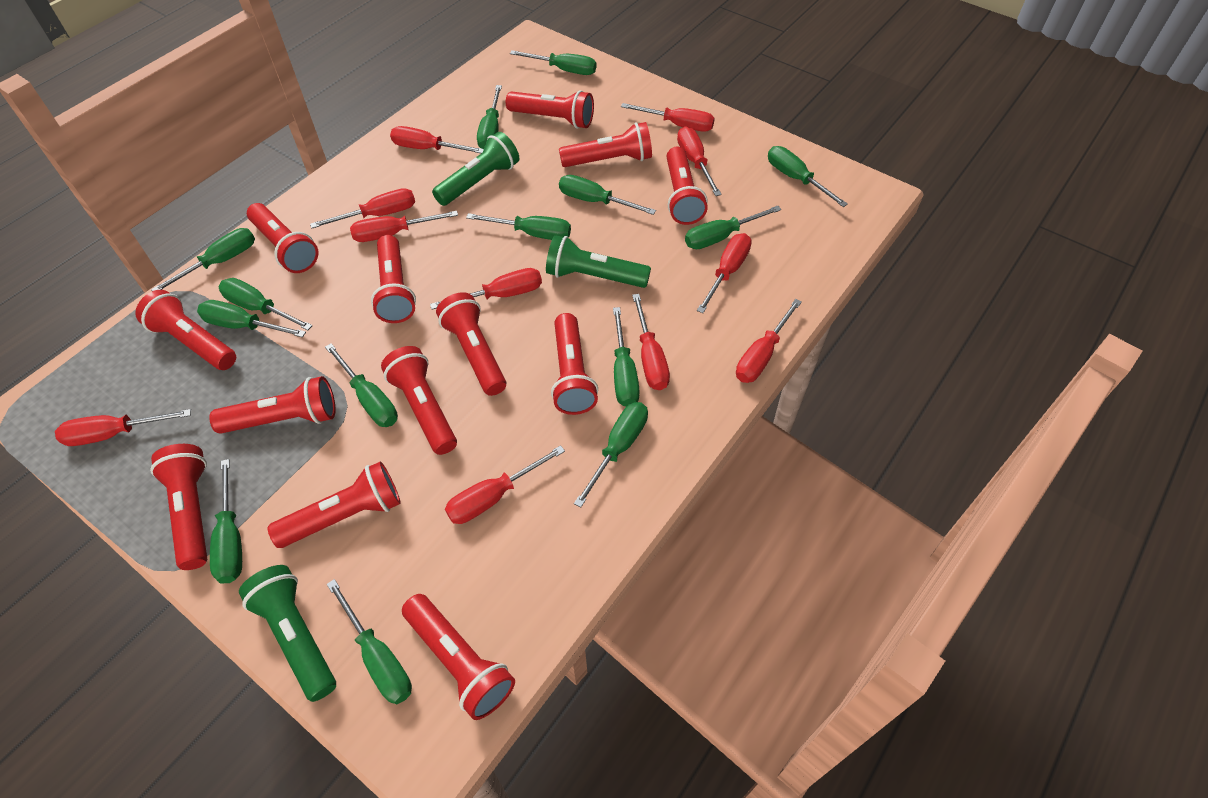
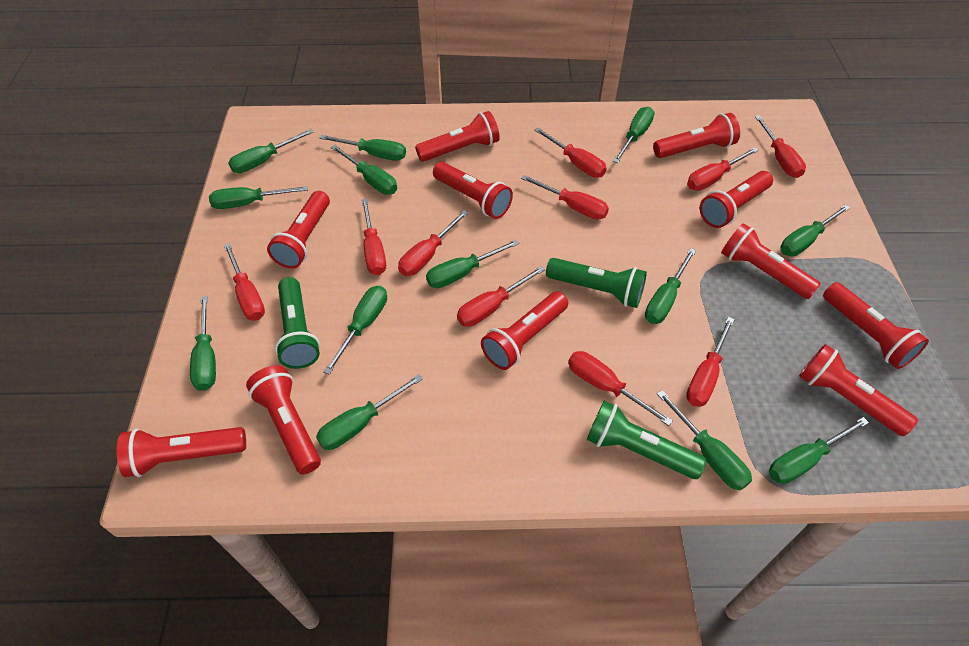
green screwdriver: [151,228,255,291] [197,300,306,338] [210,459,242,583] [219,278,313,330] [325,343,398,427] [327,579,412,704] [466,213,571,240] [477,85,502,149] [510,50,596,75] [559,175,656,215] [574,402,648,508] [613,307,640,406] [685,206,782,249] [768,146,848,207] = 14 -> [190,296,216,391] [209,186,308,209] [228,129,313,173] [316,374,423,450] [320,135,406,161] [323,286,387,375] [331,145,397,195] [426,239,520,288] [613,107,655,163] [645,248,696,324] [657,390,752,490] [769,417,869,484] [780,204,850,256] = 13
red flashlight: [135,290,236,370] [150,444,207,570] [209,376,336,434] [247,203,318,273] [267,461,401,548] [371,235,416,323] [381,346,457,455] [402,594,515,720] [436,292,506,396] [506,90,594,129] [551,313,598,415] [559,122,652,167] [667,147,708,225] = 13 -> [117,427,246,477] [246,365,321,475] [267,191,330,269] [415,111,500,162] [433,162,513,219] [481,291,568,370] [653,113,740,158] [700,171,773,228] [721,223,821,299] [799,344,918,436] [823,282,929,369] = 11
red screwdriver: [55,409,191,446] [310,188,415,228] [350,211,458,242] [390,126,484,153] [430,268,542,310] [445,445,565,524] [621,103,715,132] [632,294,670,390] [677,127,722,196] [697,233,752,313] [736,299,802,383] = 11 -> [224,243,265,321] [361,199,386,275] [398,210,469,276] [457,266,545,327] [521,175,609,220] [535,128,607,178] [568,351,673,426] [686,317,735,407] [687,147,759,191] [755,115,806,178] = 10

